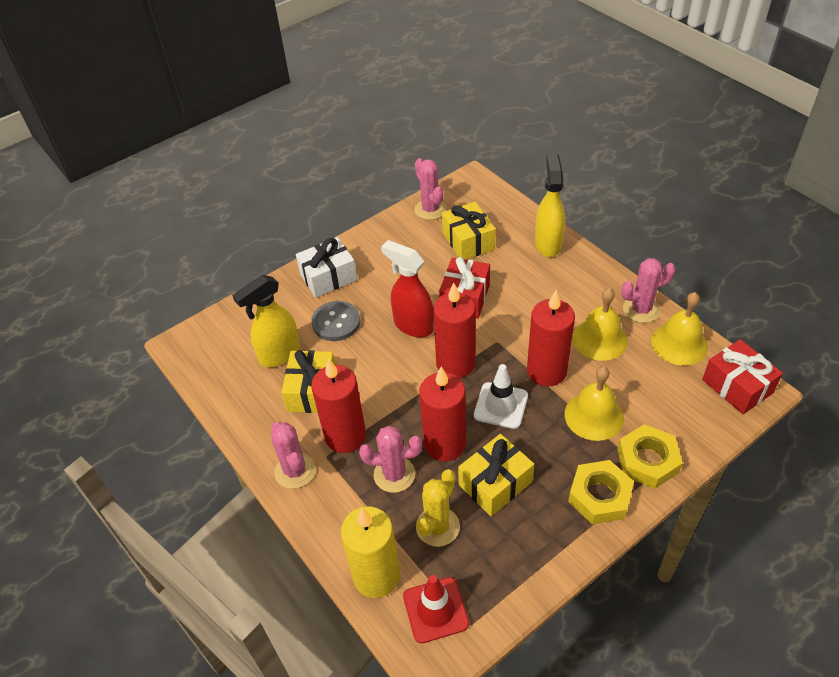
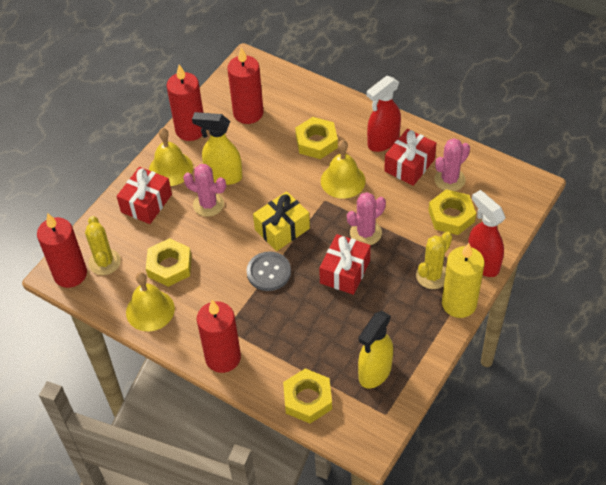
pink cactus: [271,422,316,489] [359,426,422,493] [415,158,446,220] [621,258,676,323] = 4 -> [183,164,226,217] [347,192,386,245] [434,138,470,191] = 3
red gift: [439,257,490,319] [702,339,783,414] = 2 -> [117,167,172,224] [319,234,371,295] [384,129,436,186] = 3
red spray bottle: [381,240,434,337] = 1 -> [367,76,401,152] [468,190,505,277] = 2
red traffic cone: [403,575,469,643] = 1 -> none = 0
white gift: [296,237,357,298] = 1 -> none = 0
white traffic cone: [474,364,528,429] = 1 -> none = 0
yellow cactus: [416,469,460,547] = 1 -> [85,216,121,275] [416,232,452,289] = 2
yellow gift: [281,350,336,413] [442,202,496,260] [458,434,534,516] = 3 -> [253,191,310,251] = 1
yellow nut: [568,460,634,524] [617,424,683,489] = 2 -> [146,238,192,287] [283,368,332,423] [295,117,338,159] [428,189,476,235] = 4

